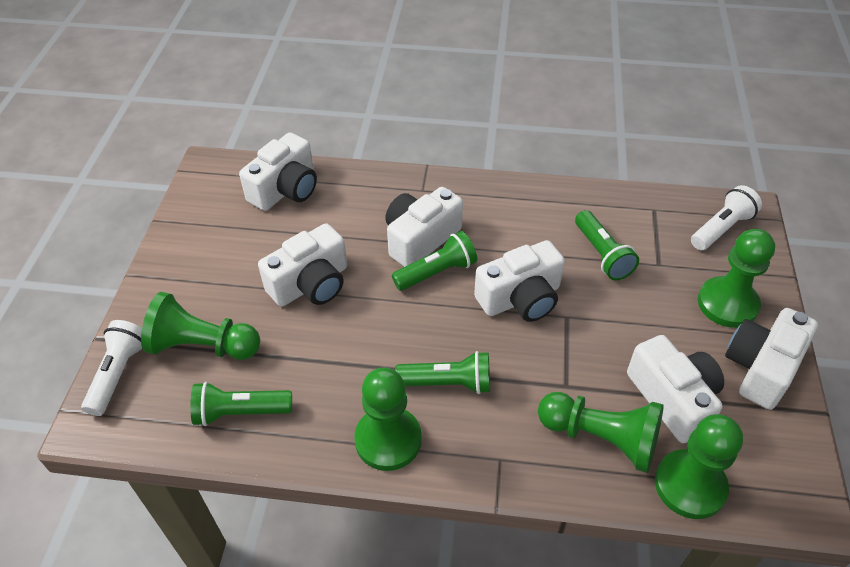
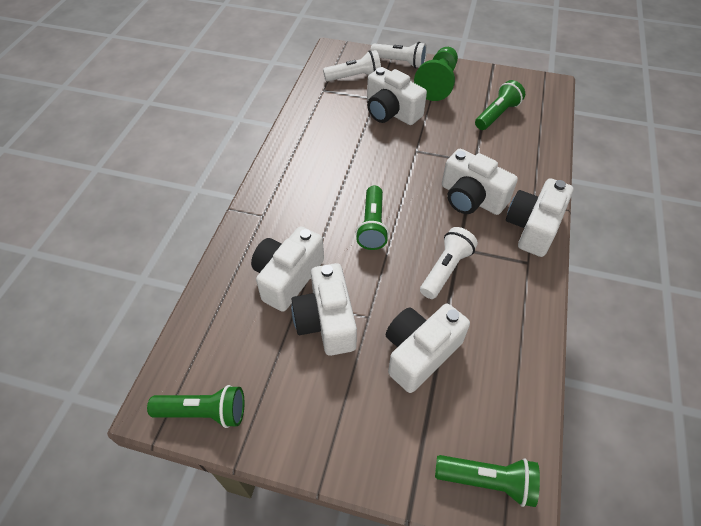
green pawn: [141,292,260,360] [354,368,422,471] [538,392,664,473] [655,414,743,519] [698,229,775,328] = 5 -> [414,47,458,101] = 1
white flashlight: [81,320,142,416] [691,185,762,250] = 2 -> [323,50,381,82] [370,42,427,68] [420,227,478,299] = 3

